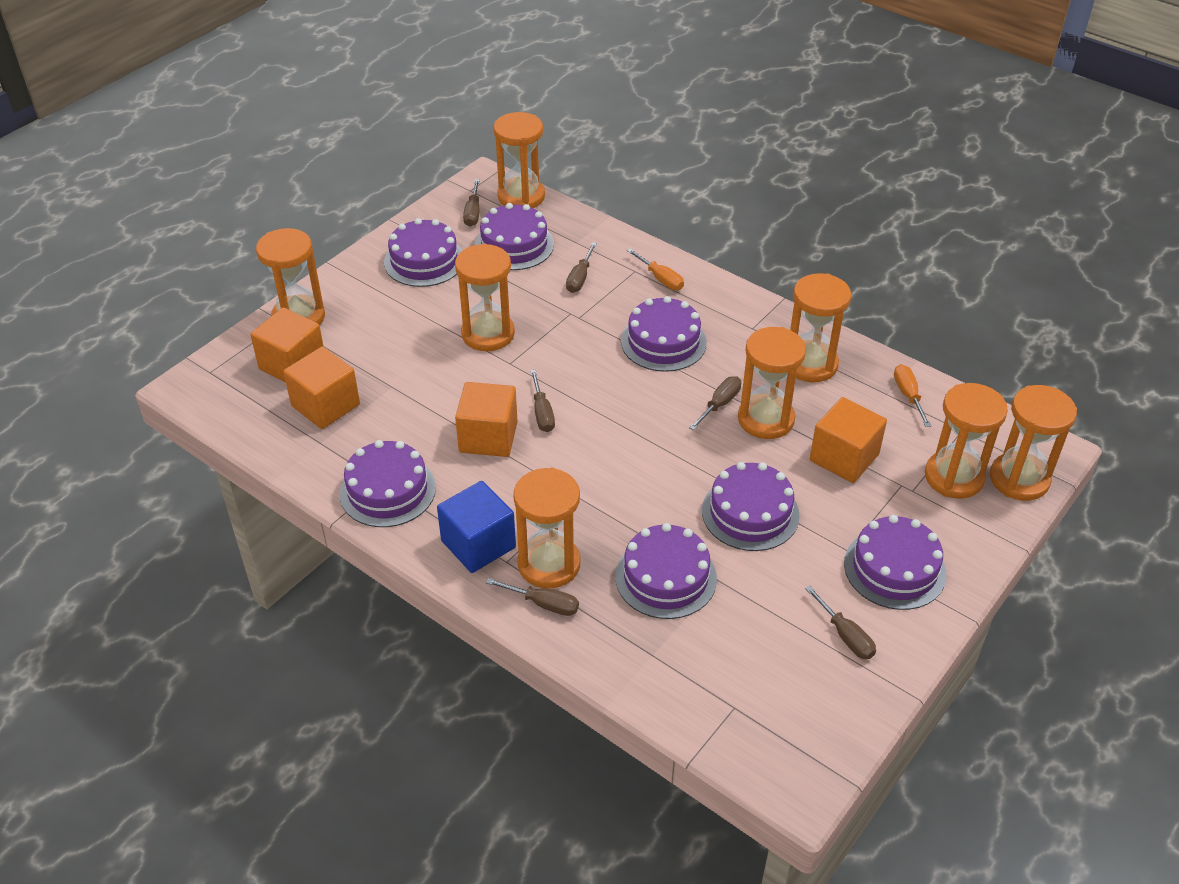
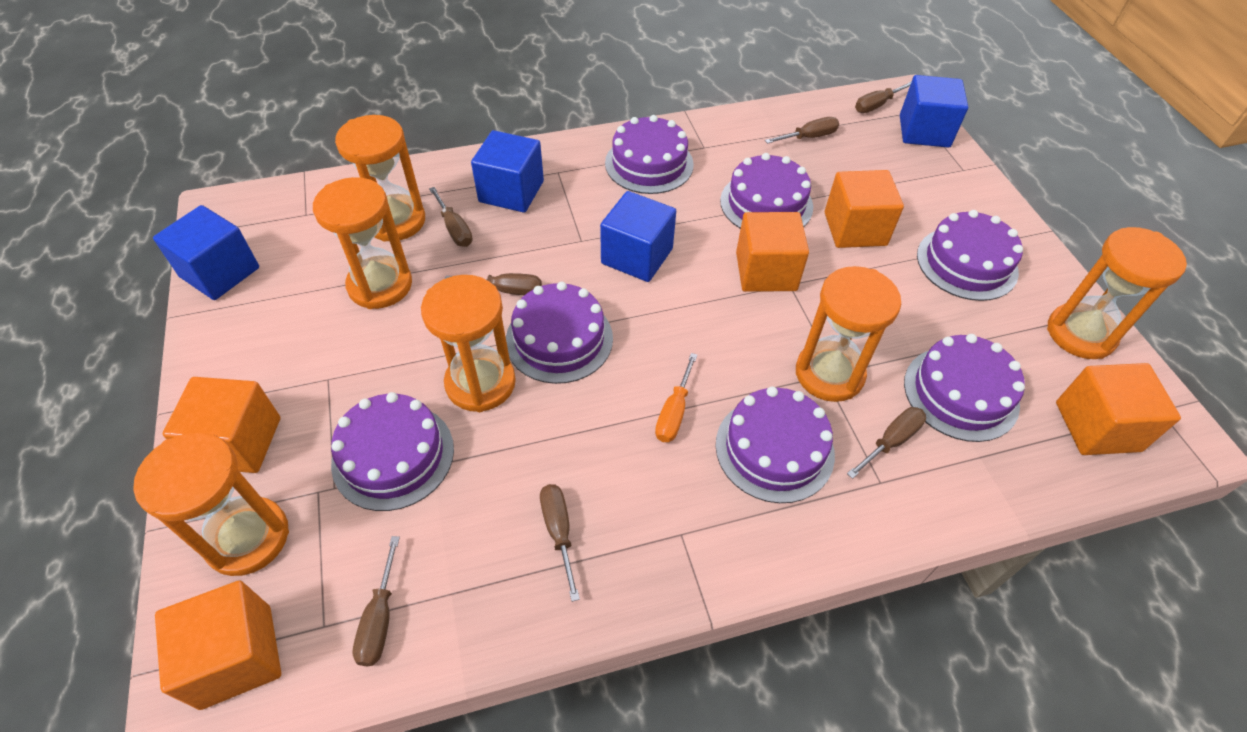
blue cube: [437,481,516,573] = 1 -> [153,205,259,300] [471,130,544,213] [600,191,676,282] [900,75,968,148] = 4
brown screwdriver: [463,179,480,227] [486,578,579,616] [530,370,555,432] [566,242,597,293] [689,376,741,430] [805,586,876,659] = 6 -> [352,536,400,666] [429,187,473,247] [445,273,542,295] [540,484,580,602] [765,117,839,144] [847,407,926,479] [855,81,912,113] = 7
orange cube: [250,307,324,382] [283,346,360,429] [455,382,518,457] [810,397,887,483] = 4 -> [155,580,281,710] [163,377,281,473] [736,212,809,292] [825,170,904,248] [1056,363,1181,455] = 5
orange hourglass: [256,228,325,325] [455,243,515,351] [494,112,545,208] [513,467,580,589] [738,327,806,439] [790,273,851,383] [925,383,1008,499] [990,385,1077,501] = 8 -> [133,432,289,576] [313,177,412,309] [335,115,425,242] [421,275,516,412] [796,266,901,402] [1047,227,1187,359] = 6
orange screwdriver: [627,248,684,290] [894,364,931,427] = 2 -> [655,353,698,442] = 1

